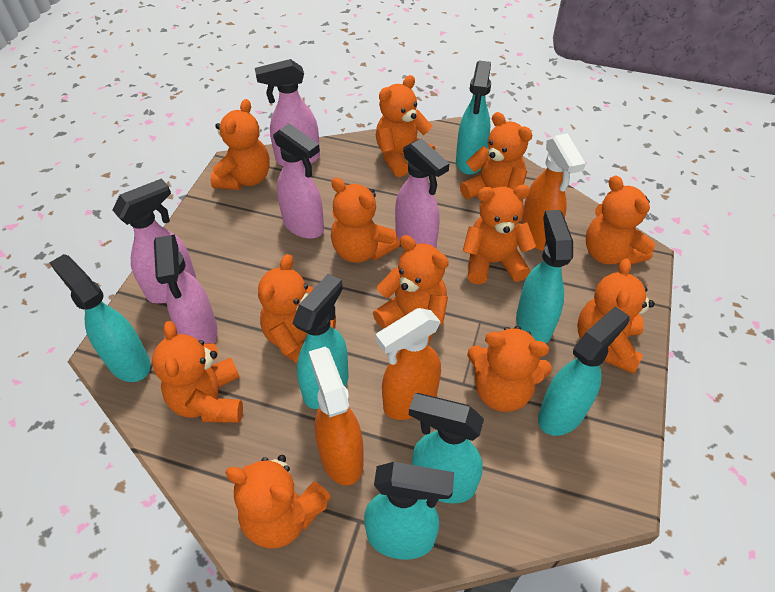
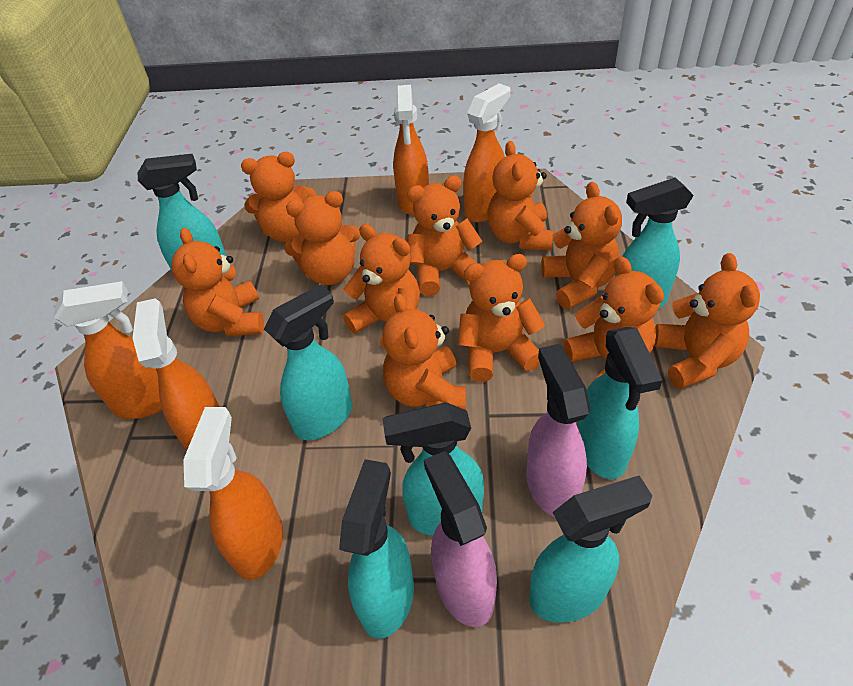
orange spray bottle: [309,346,364,486] [376,308,441,420] [521,133,586,251] = 3 -> [54,281,162,419] [133,298,220,451] [183,407,283,580] [393,85,429,215] [463,83,510,223] = 5
orange teddy bear: [152,321,243,423] [211,99,270,190] [225,455,331,549] [258,254,336,364] [331,178,400,263] [373,235,449,345] [376,75,435,177] [460,112,532,199] [463,185,536,284] [467,326,552,412] [577,258,655,374] [586,175,655,265] = 12 -> [171,228,264,337] [241,152,316,242] [284,191,360,285] [343,224,420,348] [382,294,466,410] [407,175,482,296] [458,254,545,382] [488,141,553,250] [541,182,622,309] [564,256,664,381] [654,253,760,389] = 11
pink spray bottle: [112,179,196,303] [154,235,217,344] [255,59,320,167] [273,124,324,239] [395,138,449,248] = 5 -> [424,451,497,627] [526,344,590,517] = 2

